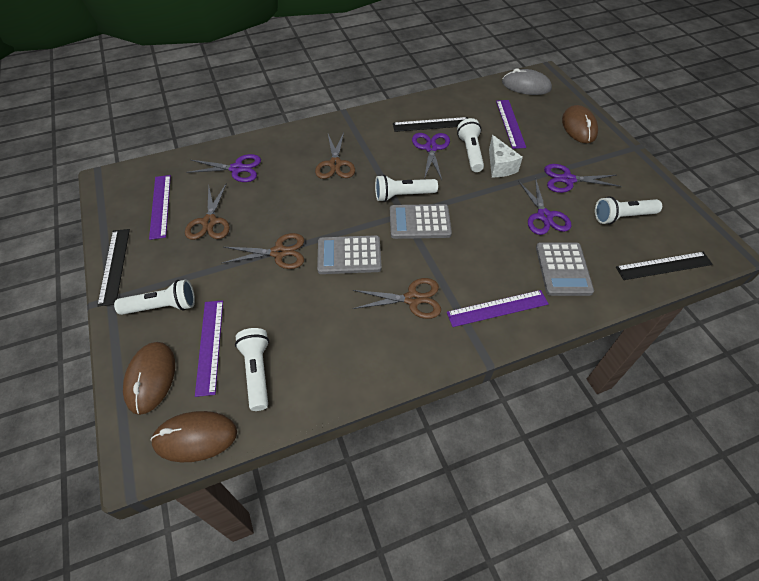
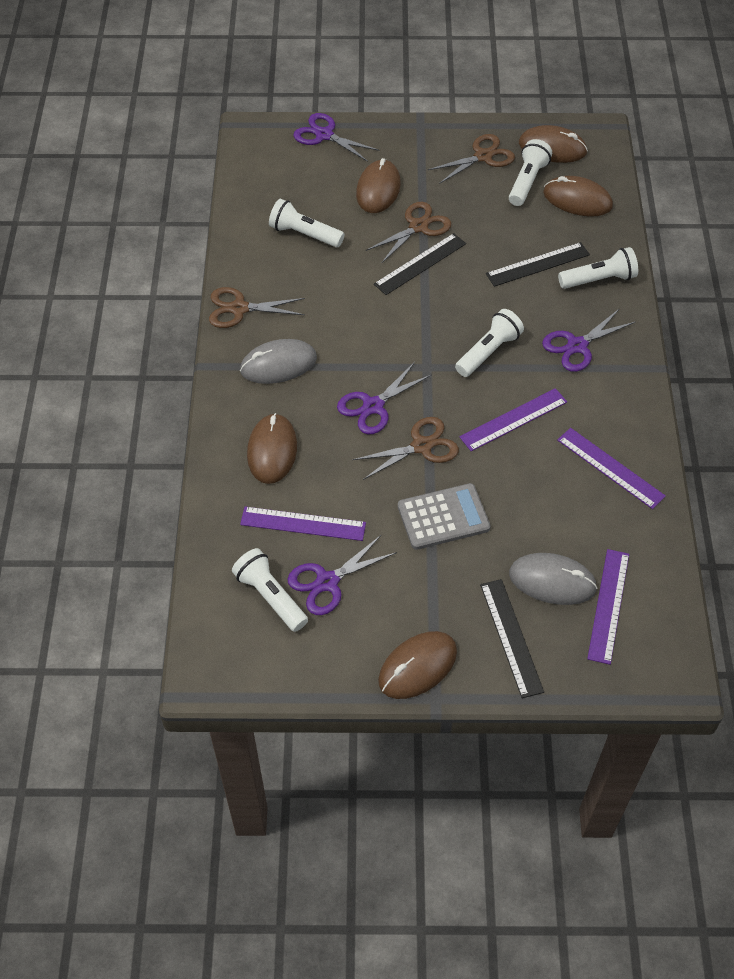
brown mouse: [123,342,175,415] [151,411,237,462] [562,105,598,143] = 3 -> [247,413,297,484] [356,158,401,213] [378,631,457,699] [519,125,588,163] [543,176,613,216] = 5
grey calculator: [317,235,382,274] [390,204,452,239] [536,242,594,296] = 3 -> [398,483,490,550] = 1
grey mouse: [502,68,552,95] = 1 -> [240,339,317,384] [509,553,598,605] = 2
white cheese: [489,135,523,177] = 1 -> none = 0

